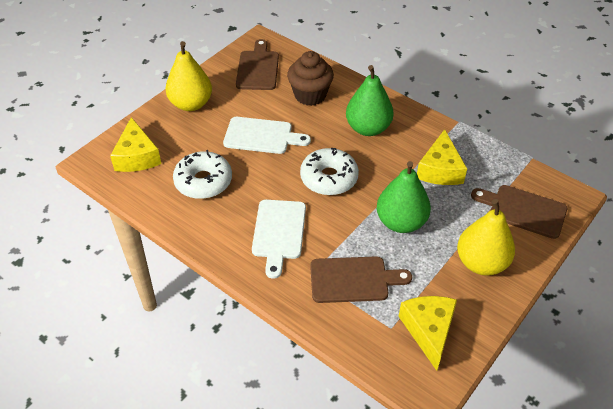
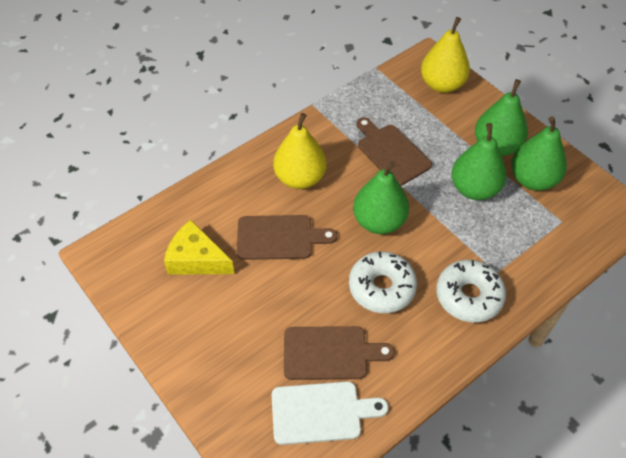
brown cupcake: [287,51,334,106] = 1 -> none = 0
green pear: [346,65,394,136] [377,161,431,233] = 2 -> [353,161,409,234] [451,123,507,200] [475,79,528,156] [511,116,567,191] = 4
white cutting board: [223,117,311,154] [252,200,306,279] = 2 -> [272,381,388,445] = 1
yellow cheese: [110,117,161,172] [399,296,457,371] [417,129,467,185] = 3 -> [164,220,235,275] = 1

